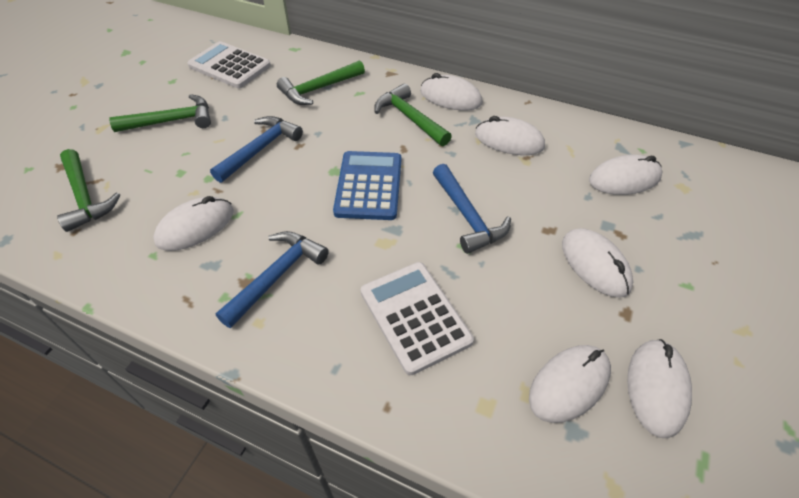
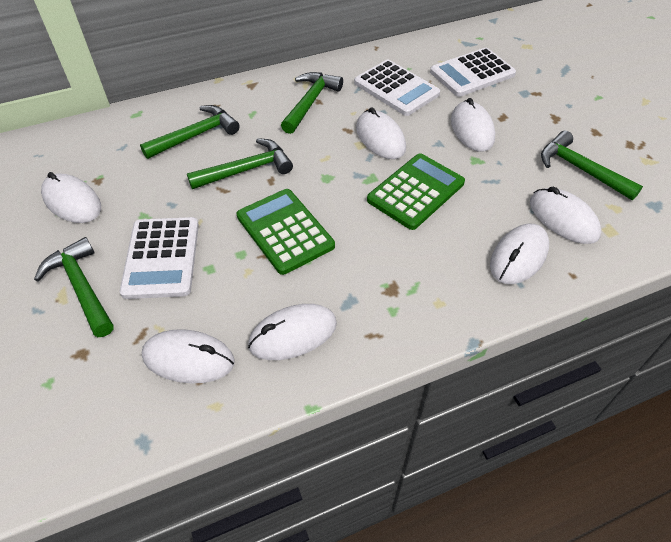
blue calculator: [333,151,401,220] = 1 -> none = 0
blue hammer: [210,116,303,183] [215,231,329,328] [433,164,511,254] = 3 -> none = 0
green calculator: none = 0 -> [237,189,335,275] [367,153,465,230] = 2
green hammer: [57,149,120,232] [109,94,211,132] [277,60,365,105] [374,83,452,146] = 4 -> [34,237,114,337] [140,105,240,159] [187,138,293,189] [281,72,343,134] [541,131,643,200] = 5
white calculator: [187,41,271,88] [361,262,474,375] = 2 -> [120,217,199,299] [354,60,440,116] [430,48,516,97] = 3

